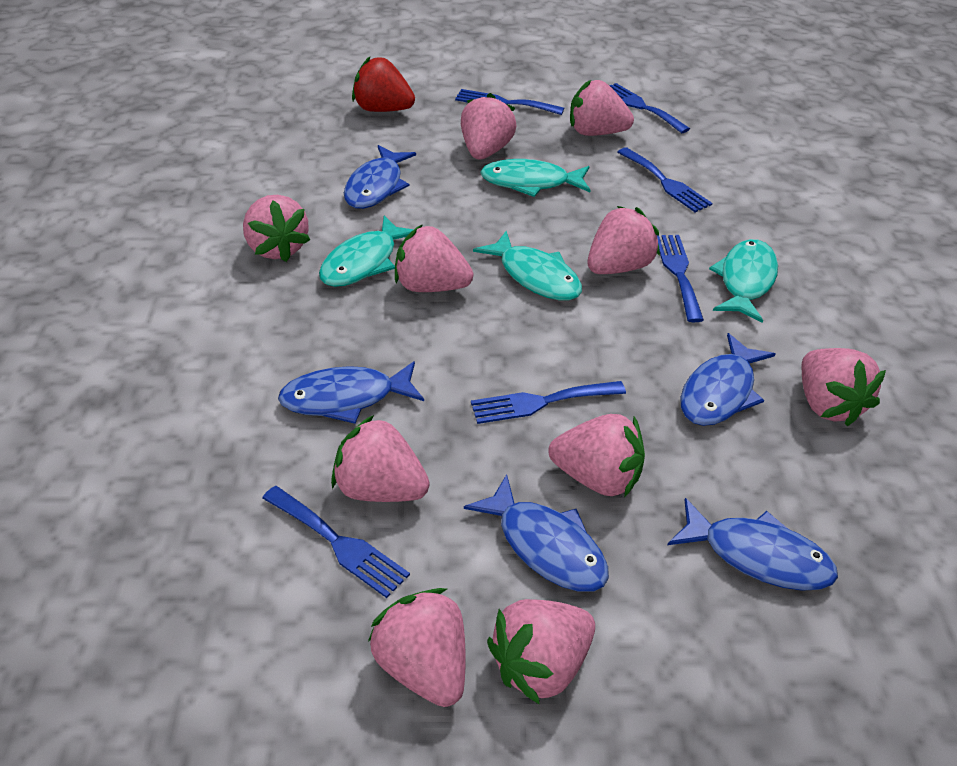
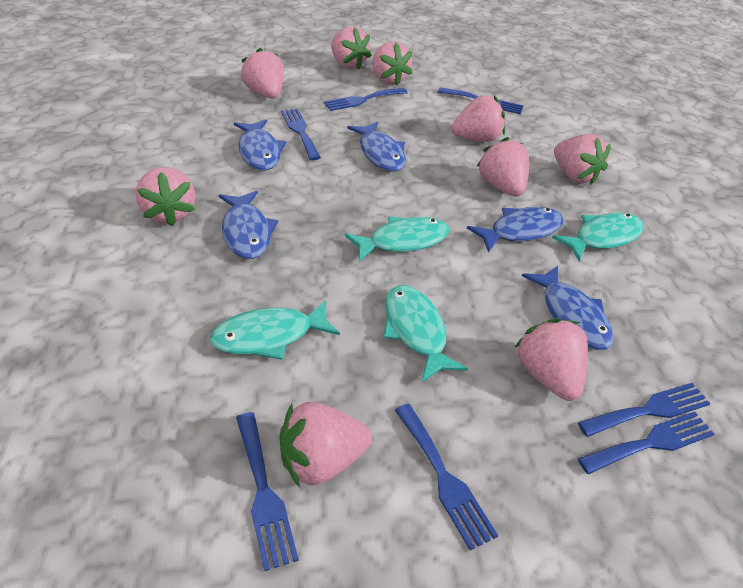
blue fork: [262,486,410,598] [455,89,564,115] [471,381,626,424] [610,83,690,133] [618,147,712,212] [657,235,704,322] = 6 -> [236,412,299,571] [281,108,321,160] [324,88,408,111] [395,404,498,550] [438,87,524,114] [578,383,710,437] [578,412,714,474] = 7
pink strawberry: [243,195,310,262] [331,415,430,502] [368,588,465,707] [395,224,473,292] [461,93,517,159] [487,599,595,705] [548,414,645,497] [570,80,634,136] [588,206,660,274] [802,348,886,426] = 10 -> [136,167,195,226] [241,48,284,99] [280,402,372,488] [331,26,372,70] [372,41,413,86] [451,95,505,142] [476,137,529,197] [514,318,588,401] [554,134,611,185] = 9
red strawberry: [352,57,415,112] = 1 -> none = 0

